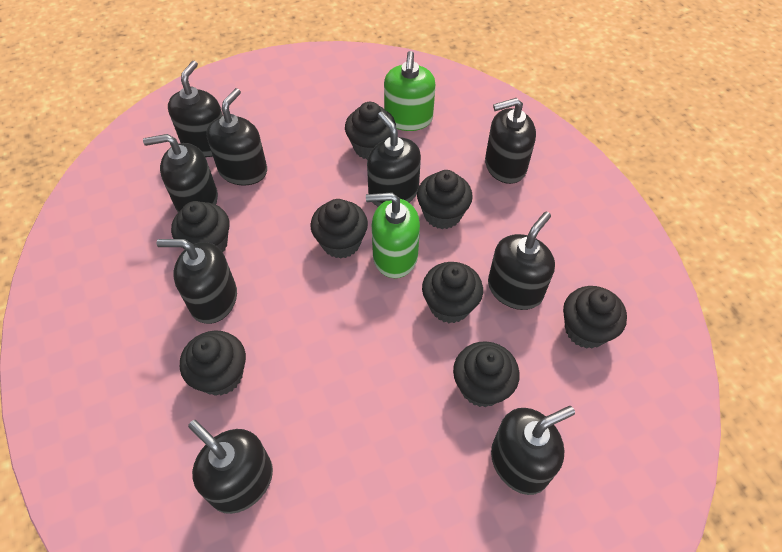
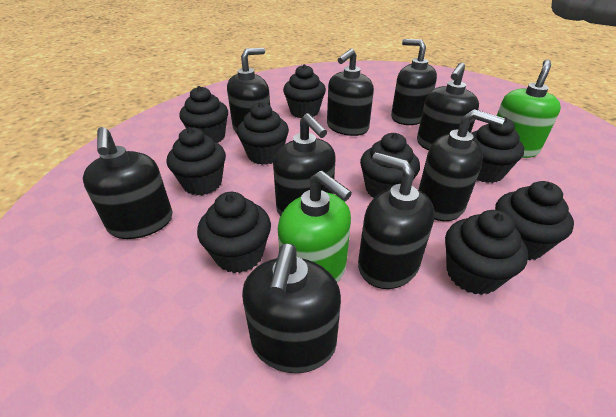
black cupcake: [171,201,229,252] [180,330,246,396] [310,199,368,259] [345,102,396,160] [417,170,473,229] [422,262,483,323] [453,341,520,407] [563,286,627,349] = 8 -> [167,127,226,195] [179,86,228,143] [197,192,271,273] [237,102,289,165] [283,64,326,118] [360,133,420,198] [445,210,528,295] [471,117,524,183] [495,181,574,261] = 9

